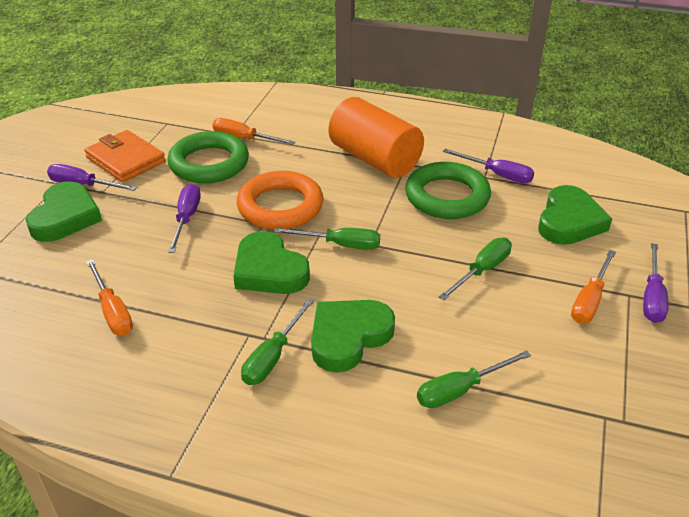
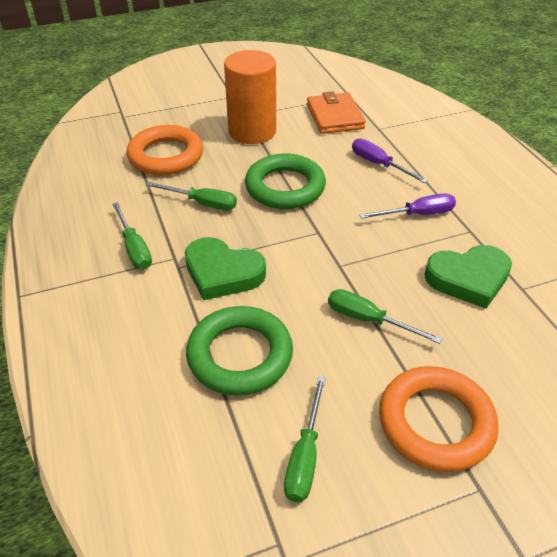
green heart: [26,181,102,242] [233,231,310,294] [311,300,395,373] [538,185,612,245] = 4 -> [185,237,266,300] [424,245,512,309] = 2
orange ring: [237,171,324,229] = 1 -> [127,125,203,175] [379,366,499,472] = 2
orange screwdriver: [86,259,133,335] [212,118,295,145] [571,250,616,324] = 3 -> none = 0
purple screwdriver: [47,164,137,191] [168,184,201,253] [443,149,534,183] [643,243,669,323] = 4 -> [352,139,428,183] [360,194,456,219] = 2

